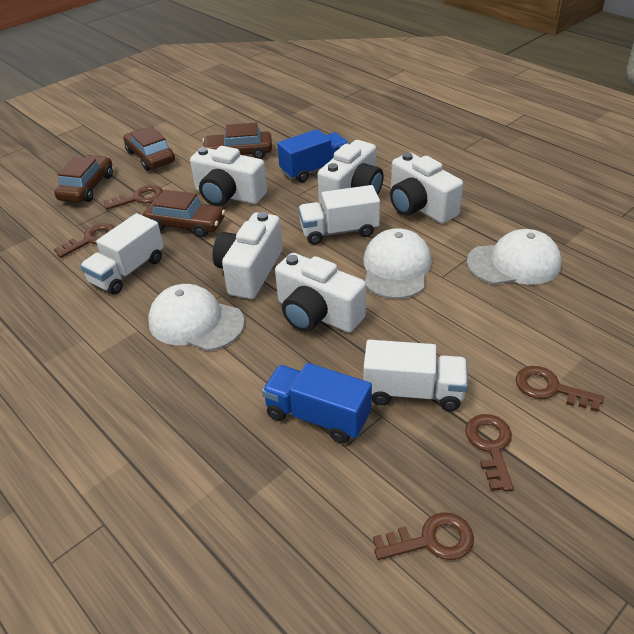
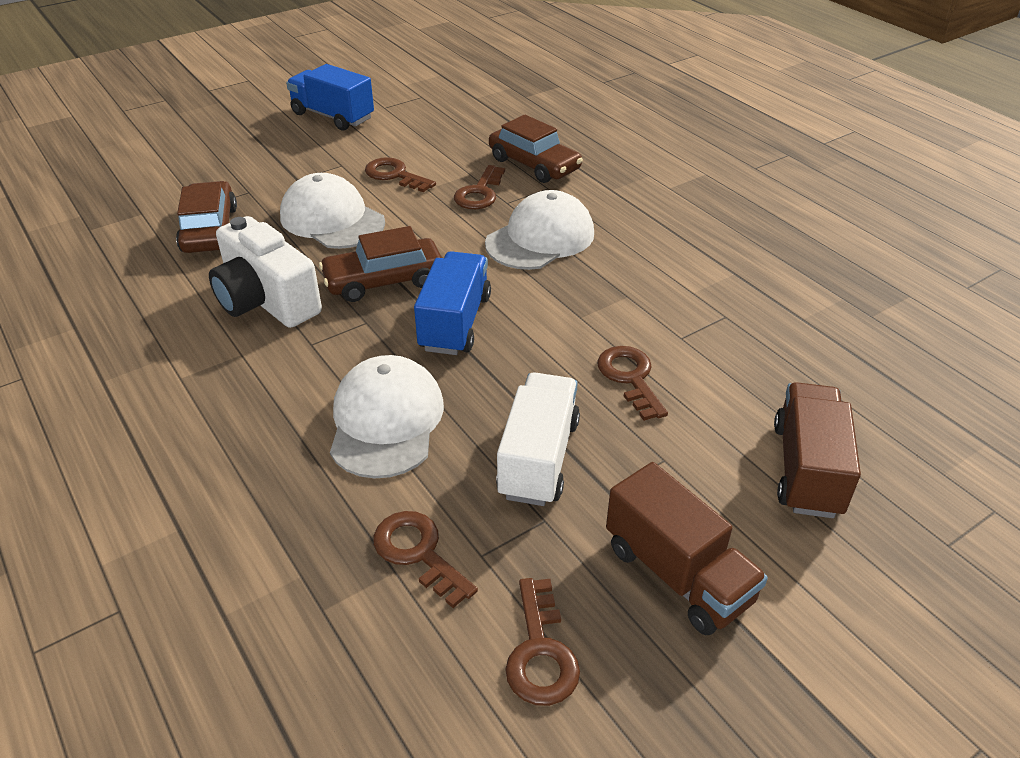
brown car: [54,155,113,203] [123,126,175,171] [143,190,225,238] [202,123,272,159] = 4 -> [176,181,237,253] [319,226,442,302] [489,115,583,183] = 3
brown truck: none = 0 -> [606,462,768,635] [774,382,861,518] = 2
white camera: [190,146,267,206] [213,212,283,299] [275,253,366,333] [317,140,384,205] [390,152,463,224] = 5 -> [209,216,322,328] = 1
white truck: [80,213,164,294] [298,185,380,245] [363,340,468,411] = 3 -> [496,372,580,506] = 1

